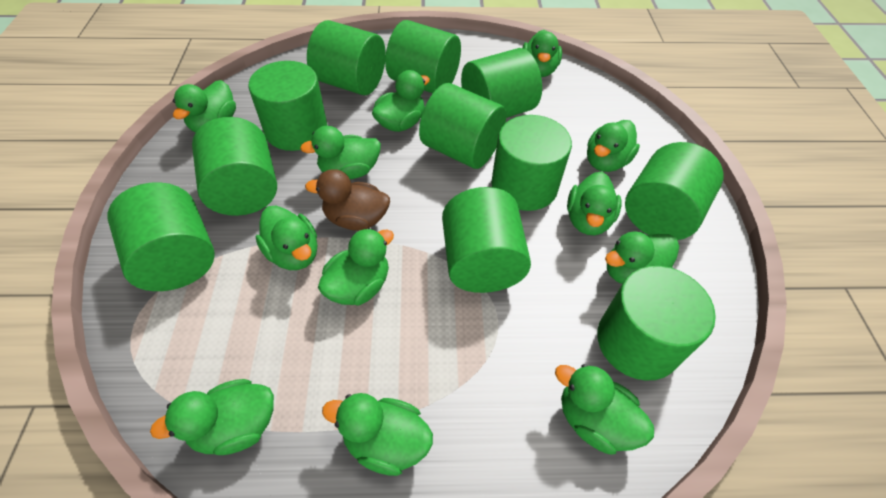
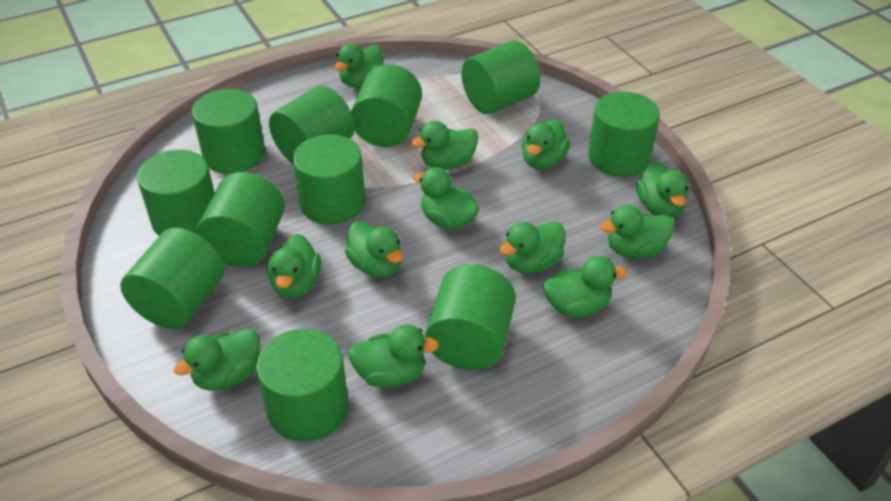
brown duck: [305,169,390,231] = 1 -> none = 0

